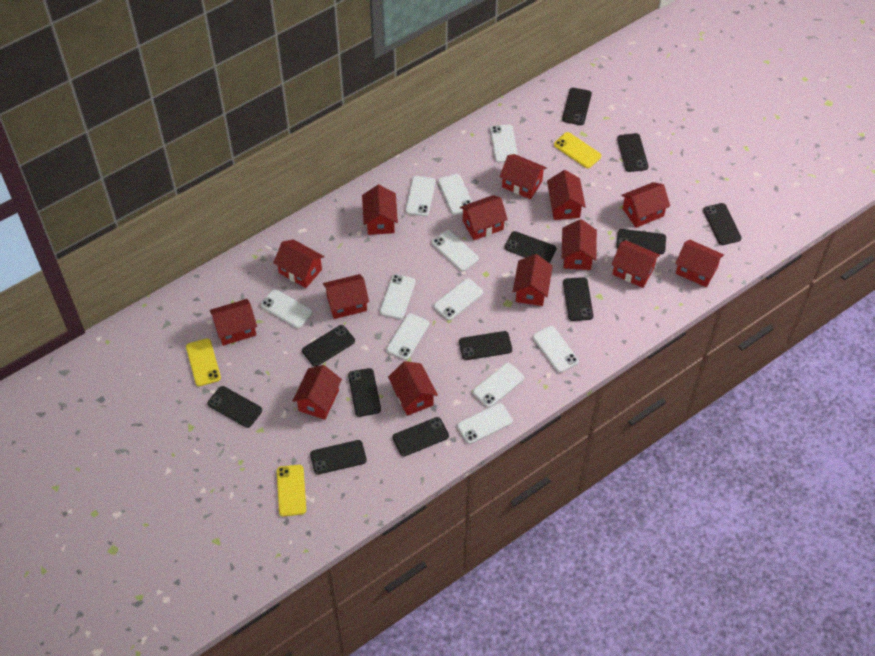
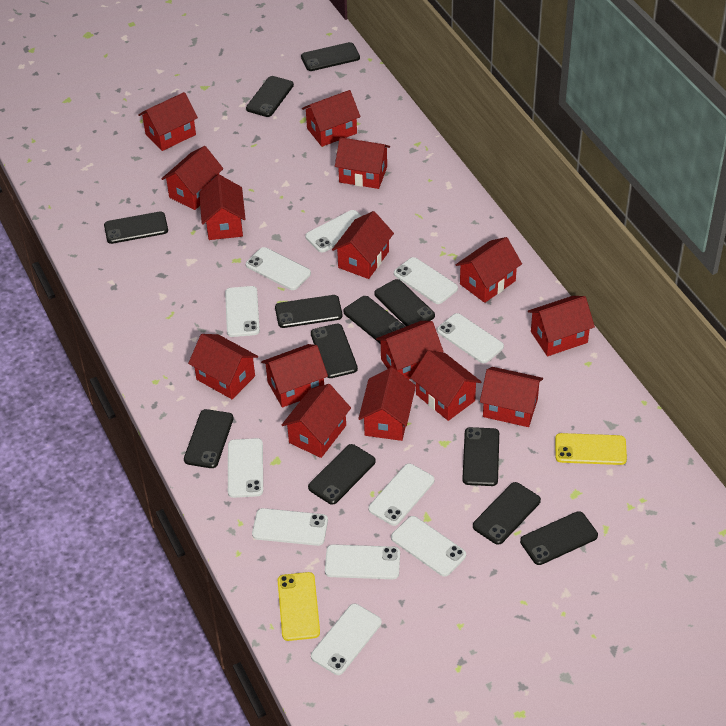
red house: [210,299,257,346] [273,240,324,288] [293,365,342,420] [323,274,369,319] [362,185,398,235] [388,361,438,416] [460,195,508,240] [499,154,547,199] [513,254,553,306] [547,170,586,220] [562,219,597,270] [611,240,660,288] [621,182,670,228] [675,239,724,287] = 14 -> [138,92,198,151] [162,146,223,210] [188,334,258,399] [199,175,245,240] [261,344,328,408] [282,384,351,458] [302,90,360,147] [332,211,394,279] [335,137,390,189] [358,368,416,441] [376,321,444,380] [410,350,481,421] [455,237,522,303] [480,367,543,427] [528,296,595,356] = 15
yellow phone: [186,338,221,386] [277,465,306,516] [554,132,601,168] = 3 -> [278,572,320,641] [555,433,627,465] = 2

